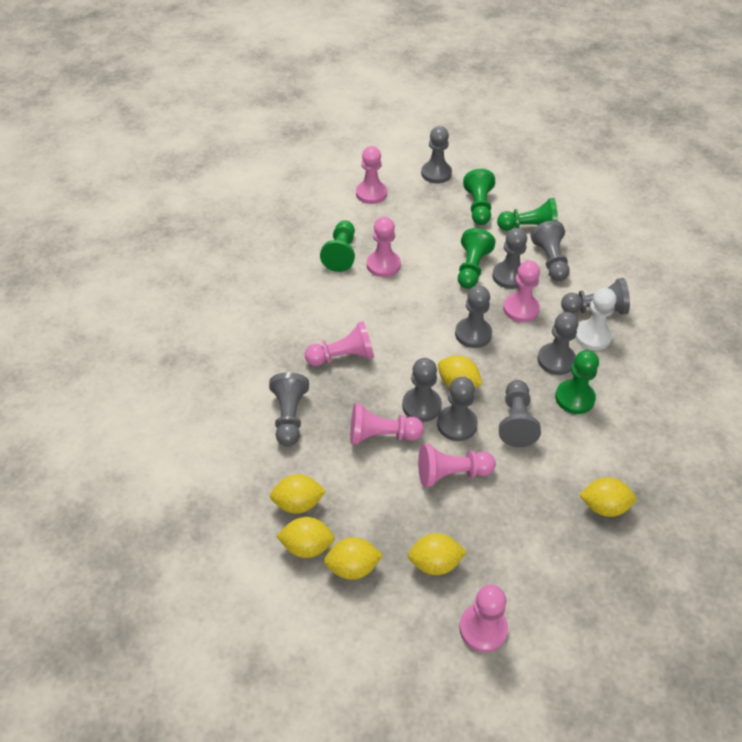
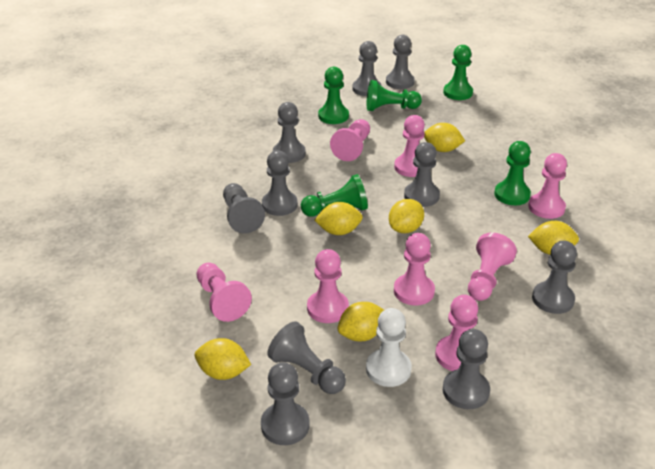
pink pawn: [305,321,374,366] [350,403,424,445] [356,146,387,204] [367,217,401,277] [418,444,496,487] [459,585,508,652] [503,261,540,322] = 7 -> [196,262,252,322] [307,249,349,323] [330,119,370,161] [394,115,425,177] [394,233,435,306] [435,295,478,371] [468,232,517,301] [528,153,567,219] = 8

